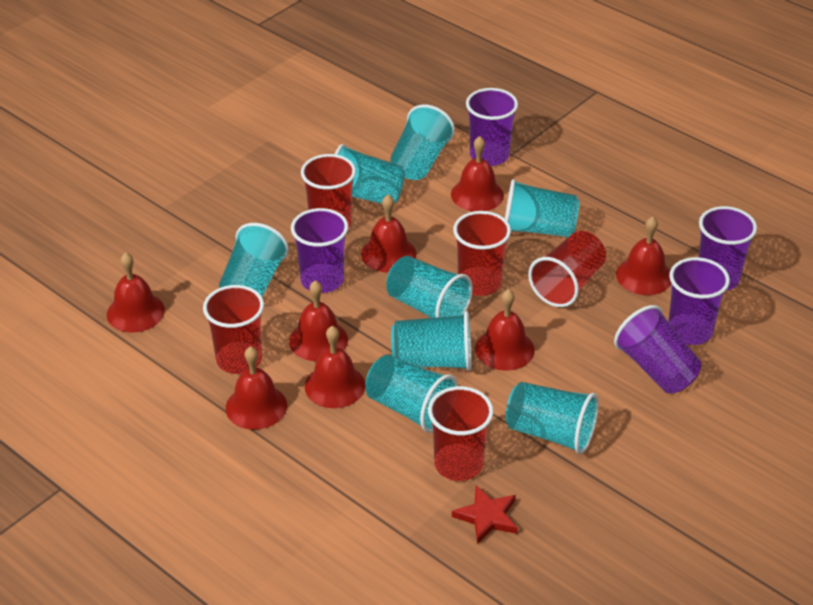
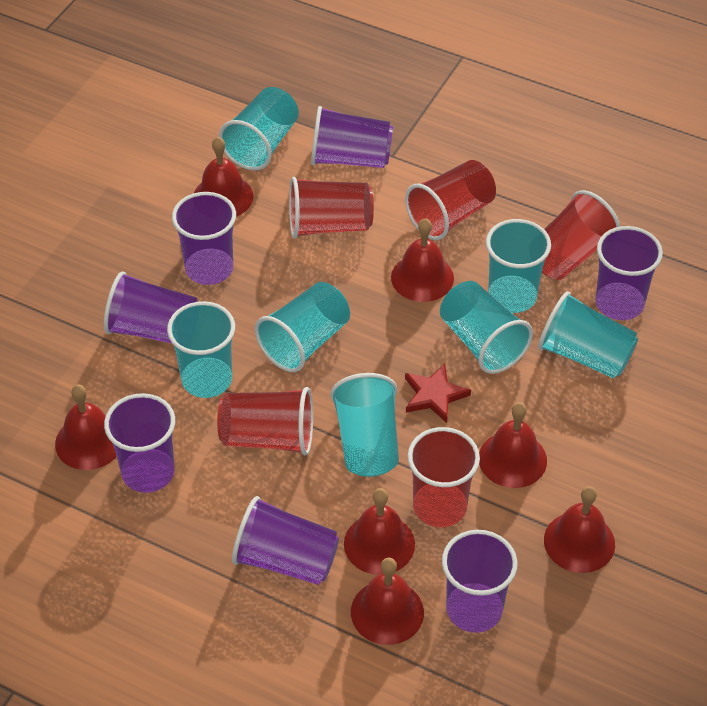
purple cup: [291,208,348,293] [466,88,518,166] [614,305,702,393] [668,257,730,345] [699,206,757,291] = 5 -> [104,271,198,343] [104,393,175,493] [172,192,236,285] [232,496,339,585] [311,106,393,168] [442,530,518,633] [595,226,663,320] = 7
red bell: [107,253,165,333] [226,346,287,430] [289,280,348,361] [305,326,365,408] [361,195,416,273] [451,136,504,212] [475,289,535,371] [616,217,671,295] = 8 -> [55,384,117,470] [194,137,253,217] [344,488,415,575] [351,558,424,645] [391,218,454,302] [479,402,547,488] [544,486,615,573] = 7
turquoise cup: [219,223,289,297] [335,144,405,204] [365,355,458,433] [386,256,473,318] [390,104,455,180] [391,311,472,371] [505,179,580,237] [505,382,599,454] = 8 -> [167,301,235,398] [219,87,299,171] [255,282,350,372] [330,373,399,477] [440,281,533,374] [486,219,551,313] [538,291,638,378] = 7

